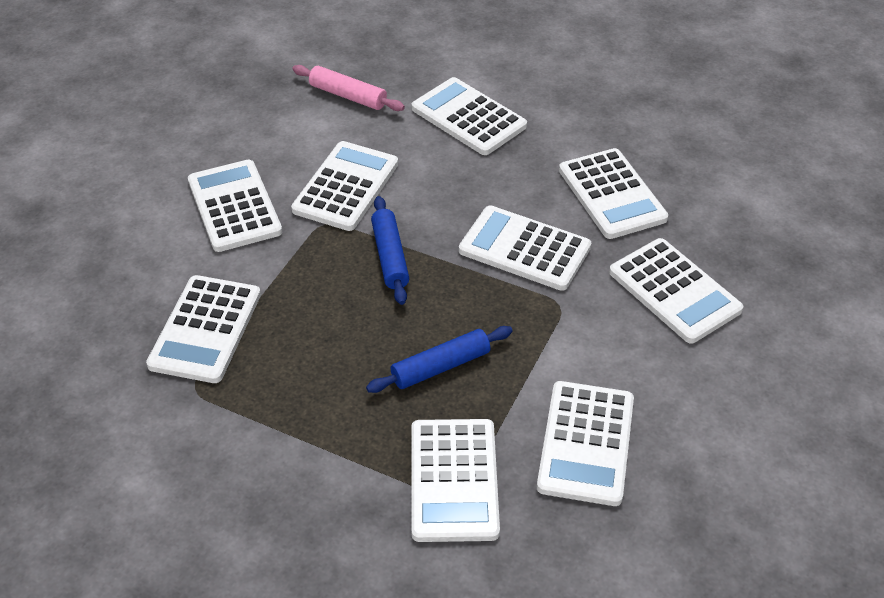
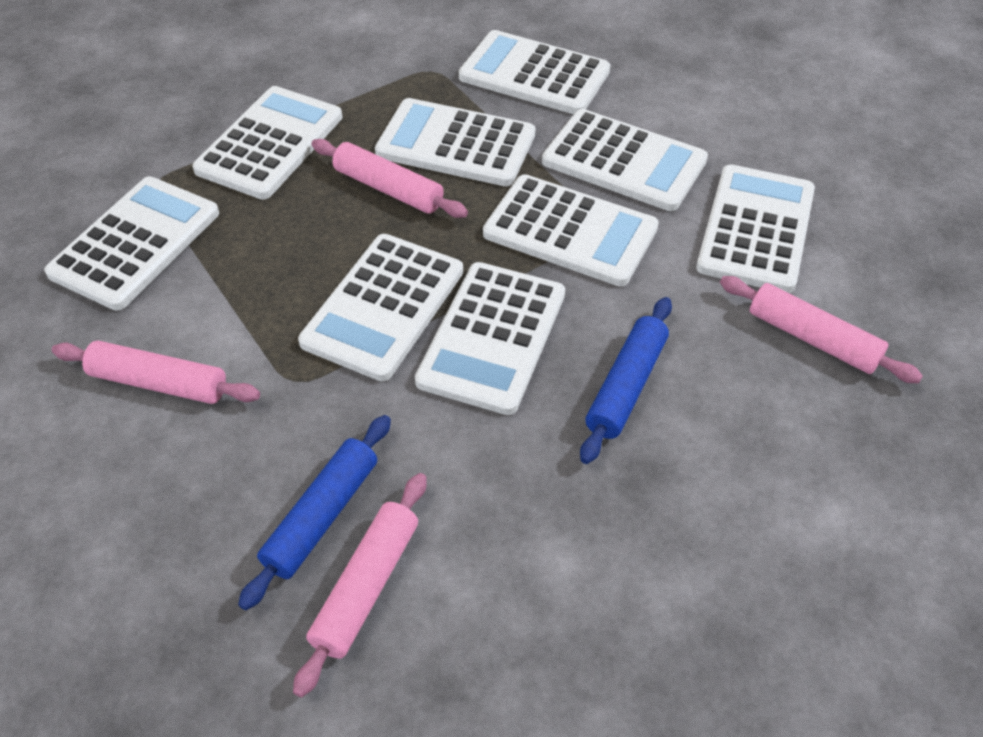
pink rolling pin: [292,65,405,111] = 1 -> [52,341,260,404] [293,473,427,698] [312,139,468,218] [720,276,923,383] = 4

